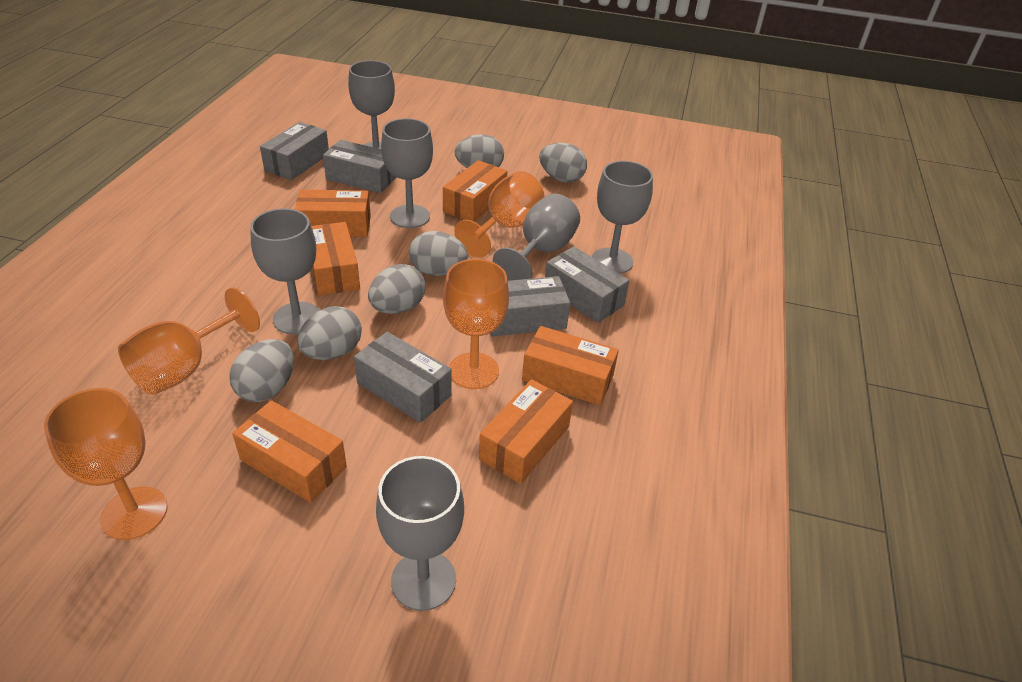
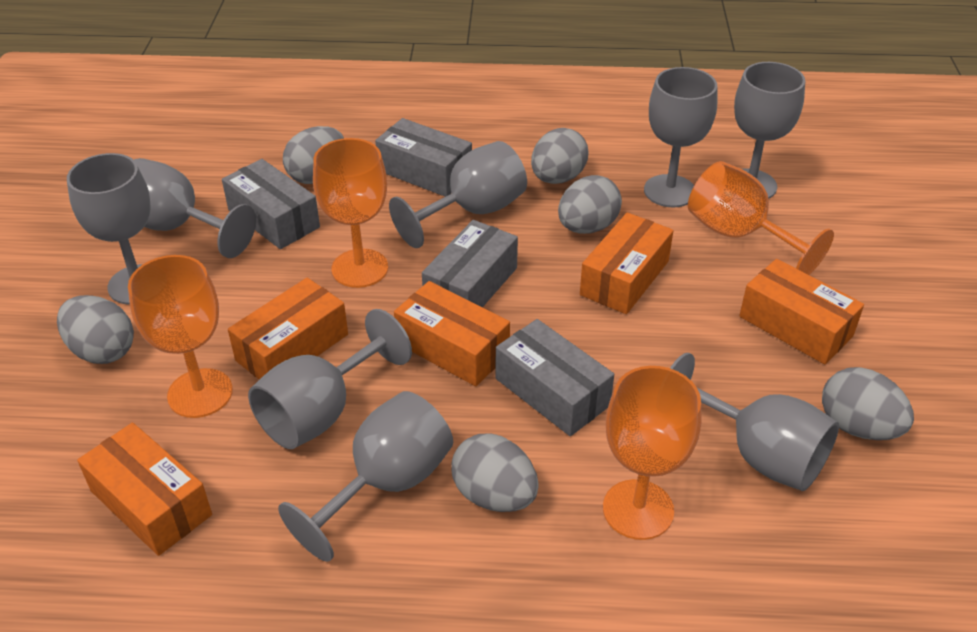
grey box: [260,122,329,180] [323,140,396,193] [354,332,452,423] [491,276,570,336] [545,246,629,323] = 5 -> [222,159,320,249] [375,118,472,197] [422,220,518,307] [495,319,614,436] = 4
grey goblet: [250,208,320,335] [348,60,395,149] [376,456,464,611] [381,118,433,228] [493,194,580,281] [592,161,653,274] = 6 -> [67,153,151,305] [134,158,256,258] [248,309,412,449] [278,391,453,562] [389,141,527,248] [644,67,717,207] [670,353,839,491] [734,62,805,199] = 8
orange box: [232,400,347,503] [295,190,371,237] [311,222,360,296] [443,160,508,222] [479,379,573,484] [522,326,619,405] = 6 -> [77,423,212,556] [228,278,348,380] [394,281,510,386] [580,212,674,314] [739,259,864,365] = 5

